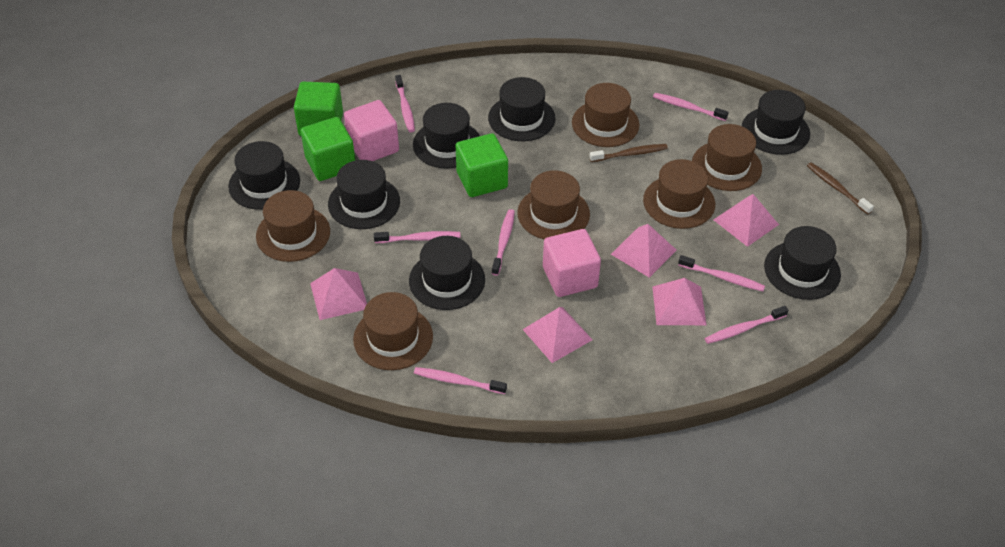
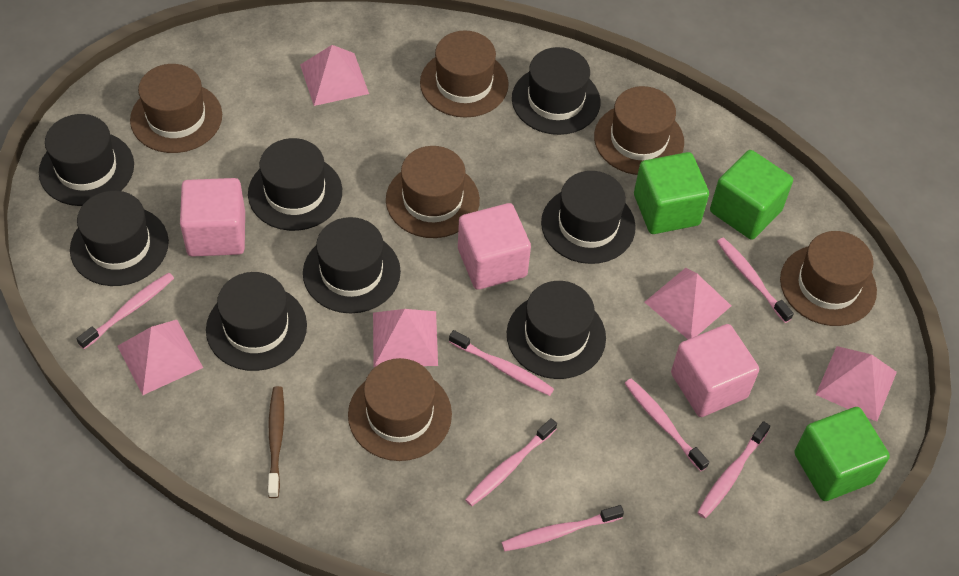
black hat: [228,141,300,210] [328,160,400,229] [409,236,485,310] [413,103,480,169] [488,77,555,141] [742,90,810,155] [764,226,841,300] = 7 -> [39,114,134,206] [70,191,169,286] [206,272,307,371] [248,138,342,231] [303,217,401,313] [507,281,606,379] [512,47,601,135] [541,171,636,264] = 8
brown toothbrush: [589,144,668,162] [807,163,874,215] = 2 -> [268,386,284,498] = 1
pink cube: [344,100,399,161] [543,229,601,297] = 2 -> [180,178,245,257] [458,203,531,290] [671,324,759,417] = 3

